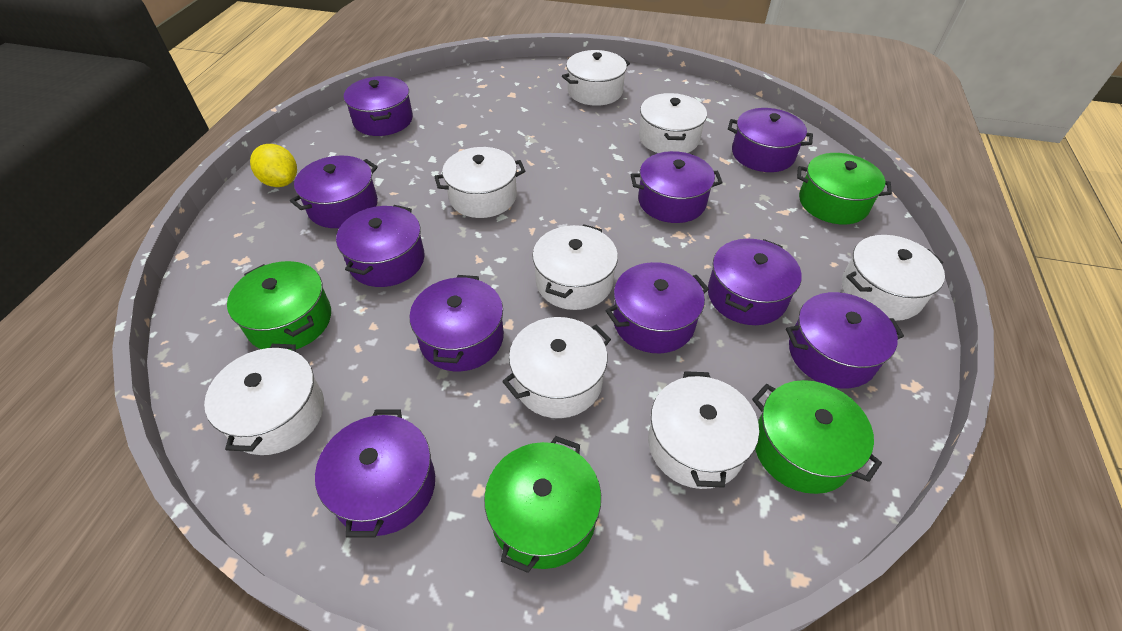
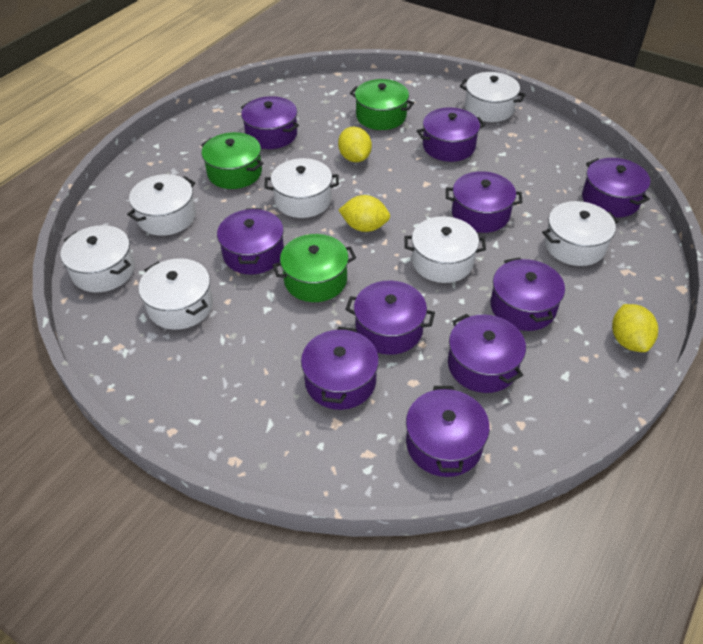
green pot: [227,261,331,350] [484,436,601,573] [752,380,882,494] [797,153,892,224] = 4 -> [201,132,264,189] [273,234,356,302] [350,79,414,130] = 3
white pot: [204,344,324,455] [434,147,525,218] [502,317,611,418] [532,224,618,310] [562,50,630,106] [639,93,707,153] [648,371,759,489] [842,235,945,321] = 8 -> [61,225,135,293] [127,174,196,236] [139,258,213,330] [264,158,339,218] [404,216,486,283] [460,72,526,122] [542,201,619,266] = 7
yellow lemon: [250,144,297,187] = 1 -> [338,127,372,162] [339,195,390,232] [612,304,658,352] = 3

